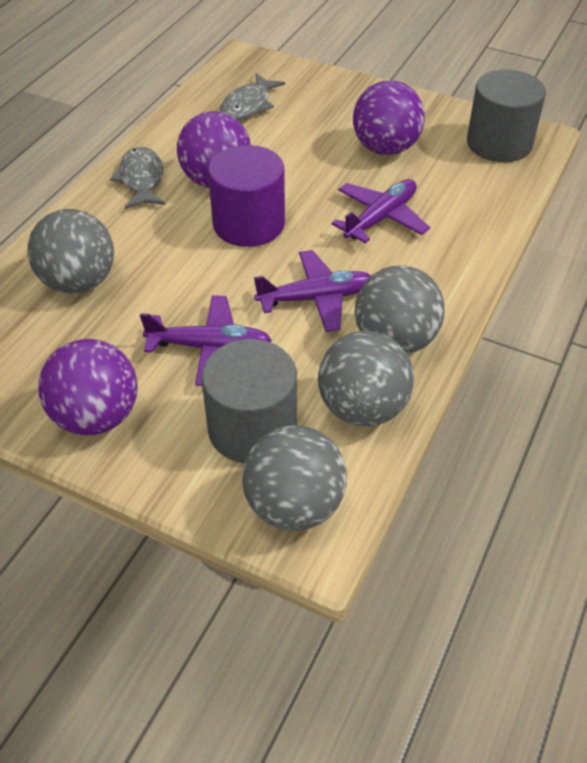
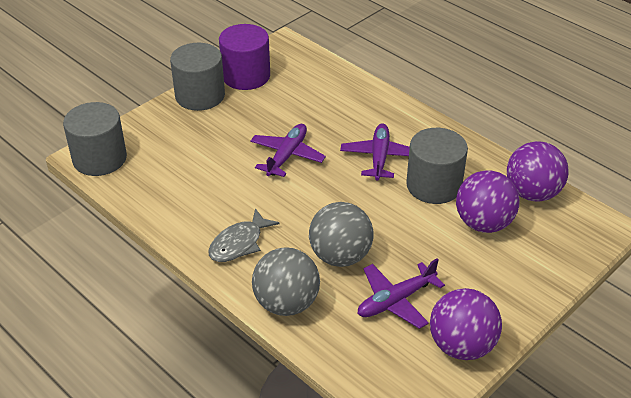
grey ball: [28,209,114,294] [242,425,347,531] [318,331,414,426] [355,265,445,354] = 4 -> [252,247,320,316] [309,202,373,267] = 2
grey cylinder: [201,339,297,463] [467,70,546,162] = 2 -> [63,102,127,176] [170,43,225,111] [406,128,468,204] = 3
grey fish: [110,147,165,209] [220,73,285,120] = 2 -> [208,208,280,262] = 1

